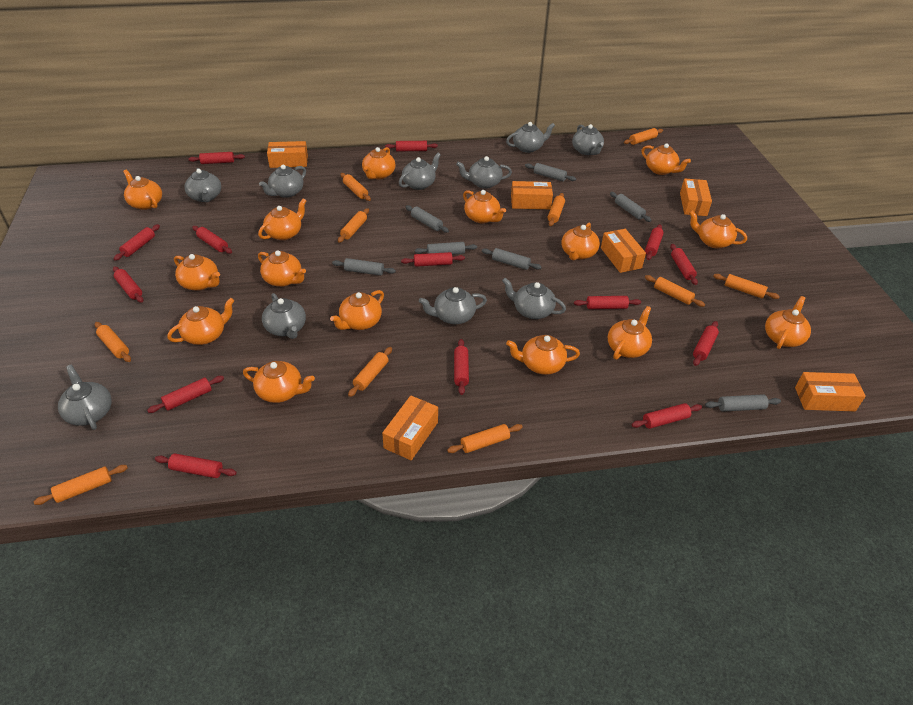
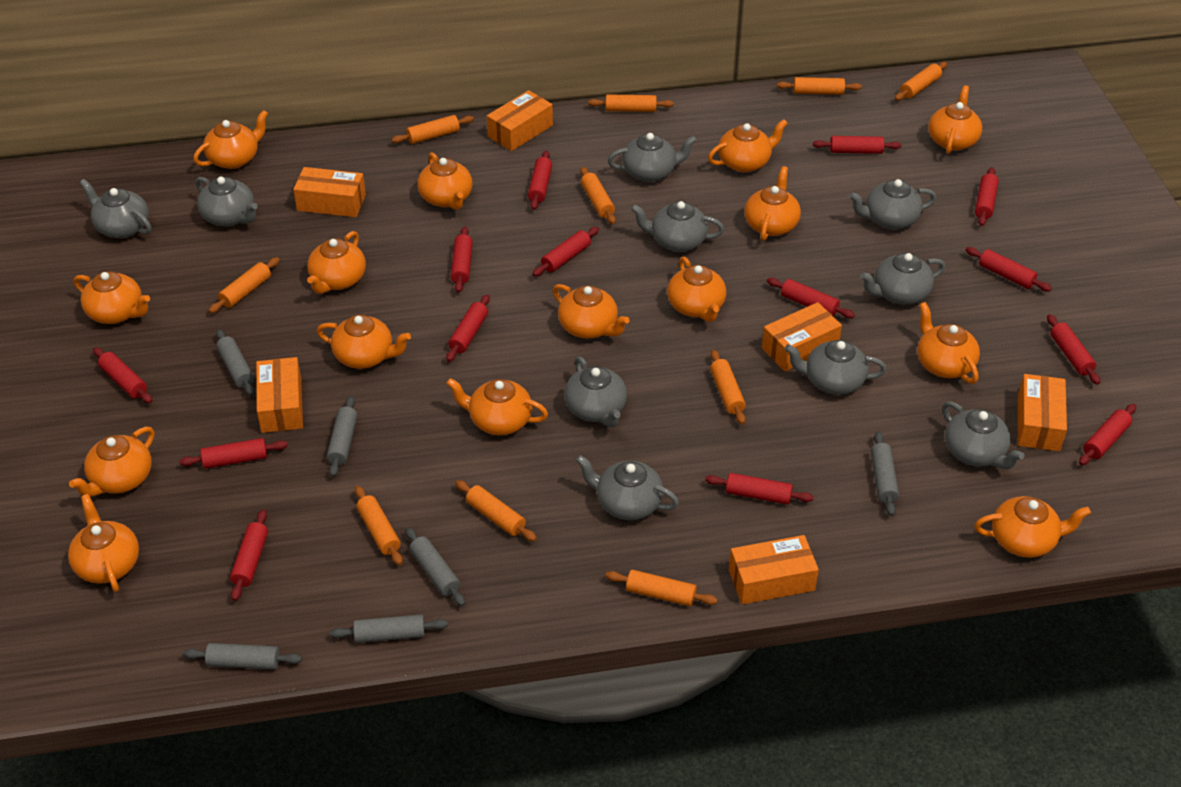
grey rolling pin: [332,258,396,276] [405,205,449,233] [415,242,477,255] [482,248,542,270] [525,163,576,182] [610,192,652,222] [705,394,781,412] = 7 -> [183,643,302,670] [216,329,255,396] [327,396,357,477] [330,614,448,643] [405,527,465,606] [871,432,899,516] = 6

